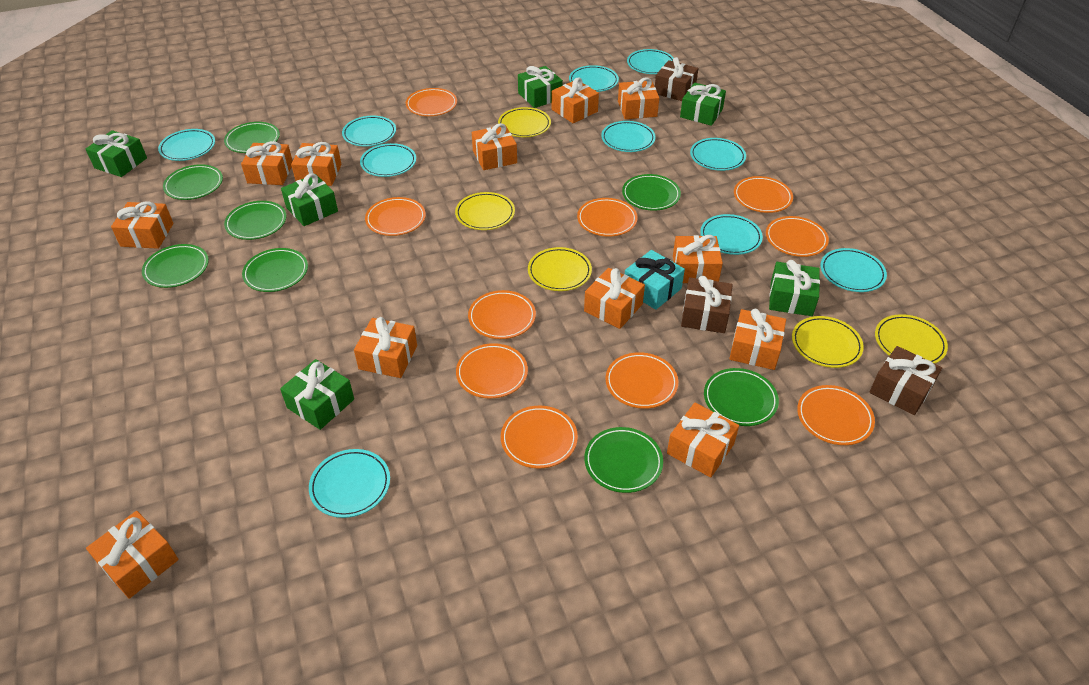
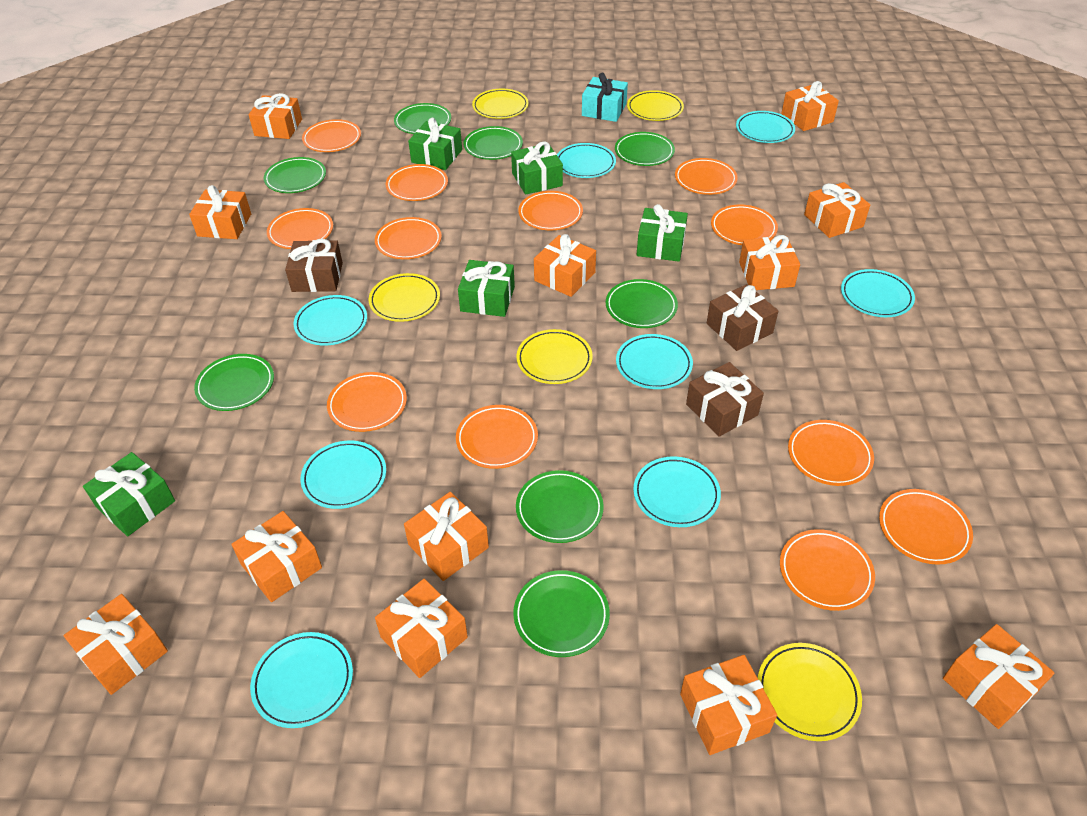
green gift: [86,130,147,177] [280,359,354,430] [281,173,338,226] [518,66,563,108] [680,83,726,126] [769,260,820,316] = 6 -> [83,452,175,536] [408,118,462,170] [458,260,515,317] [511,141,563,195] [637,204,688,262] = 5
orange plate: [365,197,426,236] [406,88,457,116] [456,343,528,399] [468,290,536,339] [501,406,578,468] [577,198,638,237] [605,352,678,409] [734,176,793,213] [766,216,829,257] [797,385,875,445] = 10 -> [267,208,333,249] [302,119,361,152] [327,372,407,432] [375,217,442,259] [386,164,448,201] [456,405,538,469] [518,191,583,230] [675,158,738,195] [711,204,778,245] [780,529,875,611] [788,420,874,486] [879,489,973,565] = 12
turquoise plate: [158,129,215,161] [309,449,390,518] [342,116,396,146] [360,143,416,177] [569,65,619,92] [601,121,656,152] [627,49,674,74] [690,138,746,171] [700,214,763,255] [820,248,887,292] = 10 -> [250,632,353,728] [293,295,367,346] [300,441,386,509] [557,143,616,178] [616,334,693,389] [633,456,721,527] [736,111,795,143] [841,269,915,317] = 8

